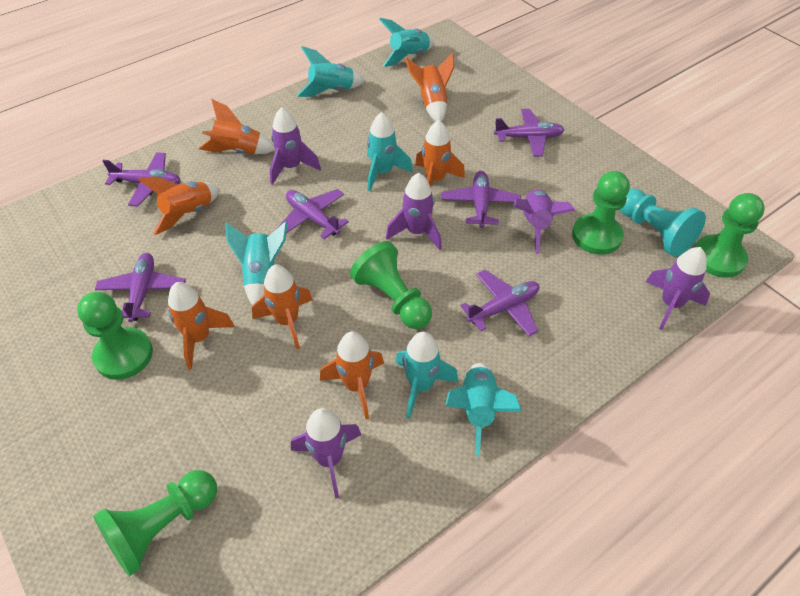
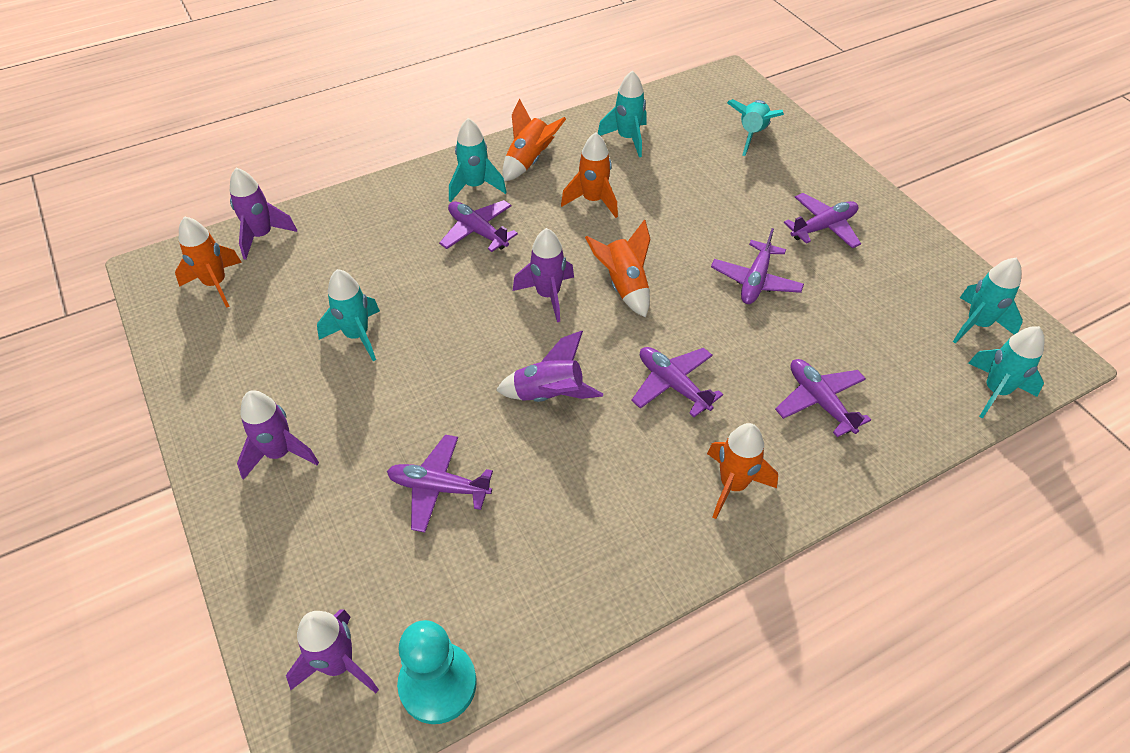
green pawn: [77,292,153,380] [93,470,217,577] [350,241,432,329] [572,171,630,255] [695,193,765,278] = 5 -> none = 0
orange rocket: [138,176,220,235] [168,282,235,370] [199,99,275,154] [252,264,313,349] [320,331,384,419] [405,52,454,122] [415,120,465,187] = 7 -> [175,216,242,308] [503,98,566,182] [561,132,618,218] [585,219,650,318] [707,423,778,519] = 5

